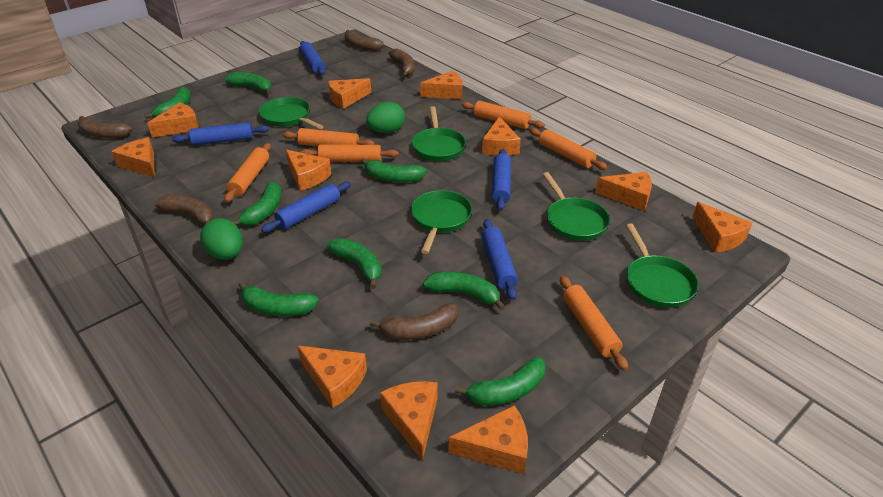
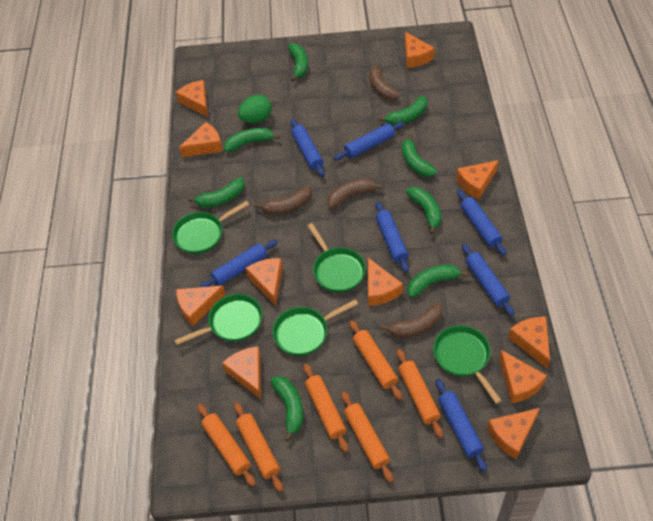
blue rolling pin: [172,122,269,146] [261,182,351,233] [300,41,326,75] [481,219,518,300] [492,149,511,211] = 5 -> [200,240,278,287] [291,119,325,177] [334,122,404,160] [376,202,409,273] [436,379,487,472] [457,190,507,256] [462,244,515,316] = 7
brown banana: [78,116,132,138] [155,195,214,225] [345,30,384,51] [370,304,458,340] [388,48,415,77] = 5 -> [254,186,312,215] [327,178,384,209] [369,62,399,100] [380,303,443,338] = 4
green egg: [200,218,243,260] [366,102,405,133] = 2 -> [238,95,272,123] = 1

